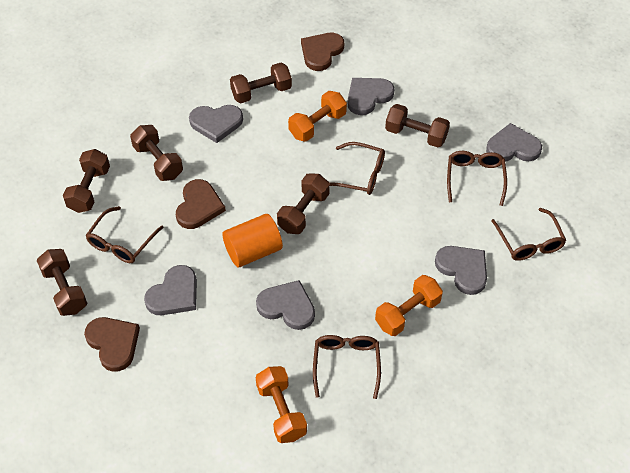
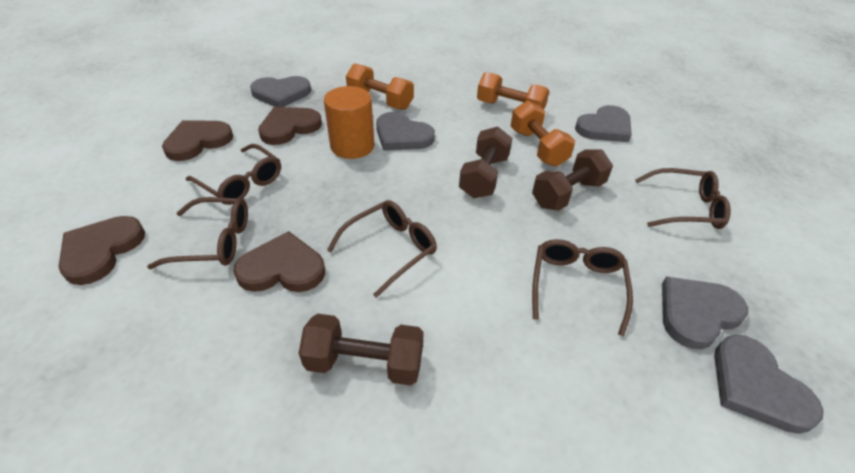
brown dumbbell: [36,249,87,316] [63,149,110,213] [130,125,183,181] [230,63,292,103] [277,173,330,234] [385,104,450,147] = 6 -> [299,314,424,385] [459,127,512,198] [532,149,613,211] = 3
brown heart: [84,317,140,372] [176,179,226,229] [301,33,344,71] = 3 -> [59,216,145,285] [162,120,233,161] [234,231,325,292] [258,107,322,145] = 4
grey heart: [144,265,197,315] [189,105,243,143] [256,280,315,330] [347,78,395,115] [435,246,487,295] [486,123,542,162] = 6 -> [250,76,311,107] [376,112,435,151] [575,105,632,142] [662,276,748,349] [714,335,824,434] = 5

